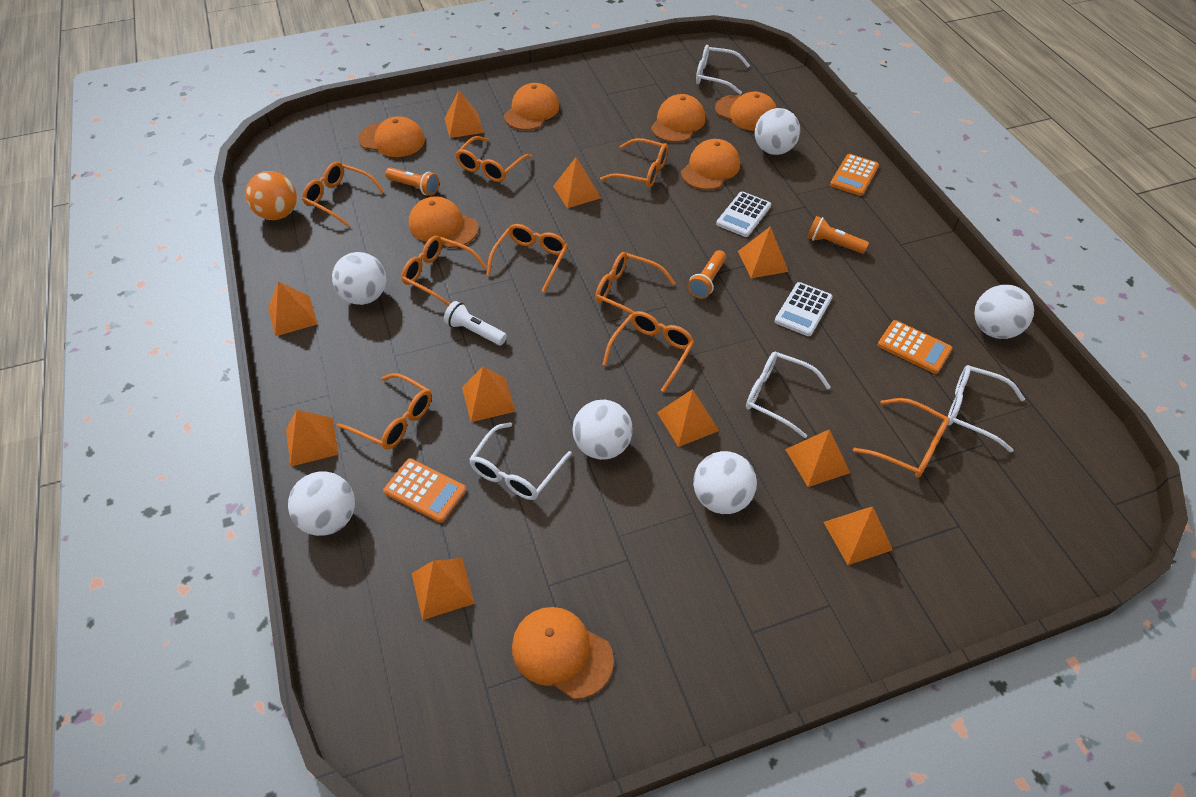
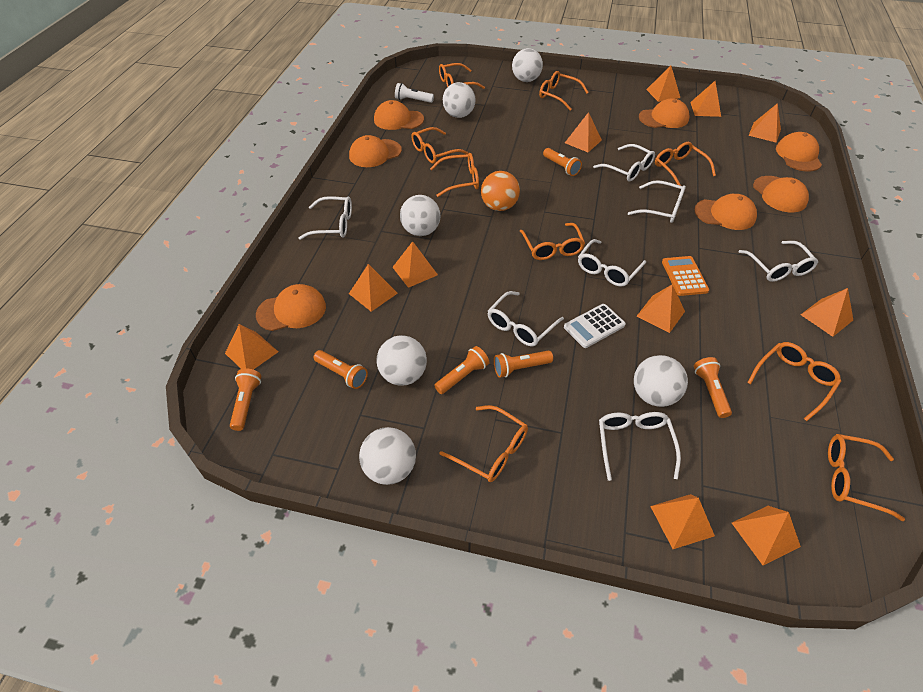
orange calculator: [383,458,467,523] [830,154,879,196] [877,320,952,374] = 3 -> [662,256,709,296] = 1
orange flashlight: [385,167,439,196] [688,250,726,299] [807,216,869,254] = 3 -> [230,368,261,431] [313,350,368,389] [434,346,489,394] [494,351,553,378] [543,148,582,176] [694,357,732,418] = 6
orange pyramid: [268,281,318,336] [286,410,339,467] [412,558,475,620] [445,90,484,138] [462,366,516,422] [553,157,601,208] [657,389,719,447] [738,226,789,278] [785,429,850,487] [823,507,893,565] = 10 -> [225,324,278,370] [349,264,398,312] [392,241,438,288] [565,112,602,152] [637,285,685,333] [646,66,680,102] [650,494,715,549] [690,81,721,117] [732,506,801,565] [749,103,781,143] [801,288,853,337] = 11
white calculator: [716,191,771,237] [775,282,833,336] = 2 -> [564,304,626,348] = 1
white glasses: [469,422,572,500] [696,45,750,95] [746,352,831,438] [948,365,1025,453] = 4 -> [299,196,352,240] [488,291,564,346] [578,239,646,287] [593,144,655,182] [599,412,681,481] [628,180,686,223] [738,241,818,282] = 7

